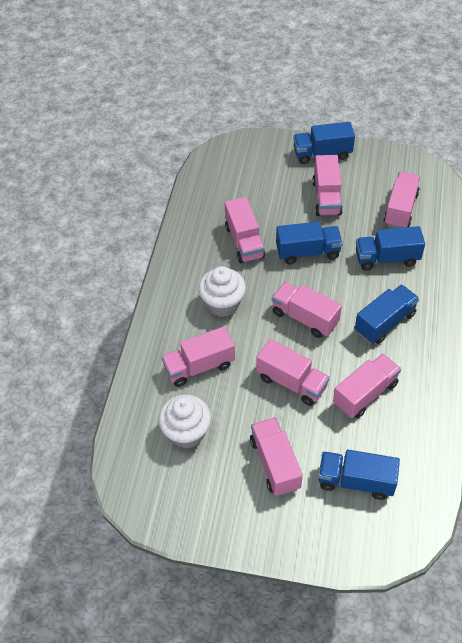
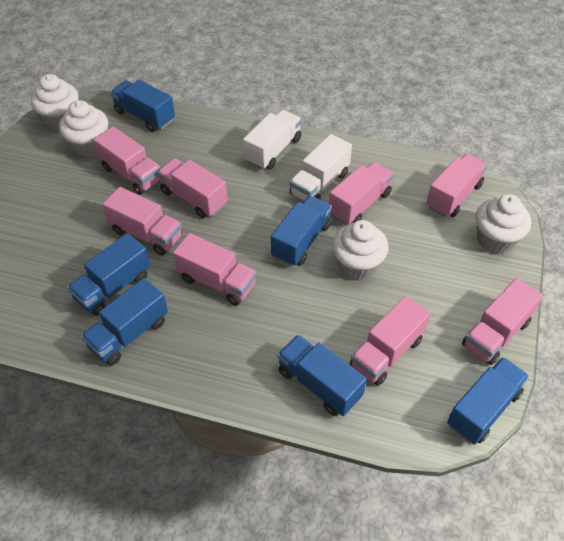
blue truck: [276,222,343,264] [293,122,355,164] [318,450,400,500] [355,284,419,344] [356,226,425,271] = 5 -> [67,233,150,316] [81,278,168,366] [110,80,175,132] [271,196,332,267] [277,335,367,416] [447,357,529,444] = 6
white cupcake: [158,395,211,449] [198,266,246,317] = 2 -> [31,74,79,130] [59,100,108,157] [332,220,389,281] [476,194,531,254] = 4
white truck: none = 0 -> [243,110,302,170] [290,134,352,201] = 2

